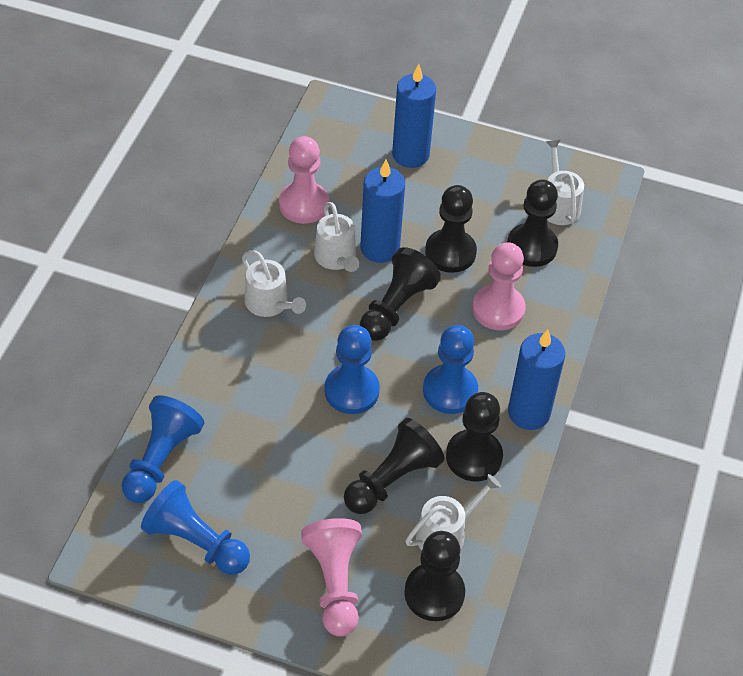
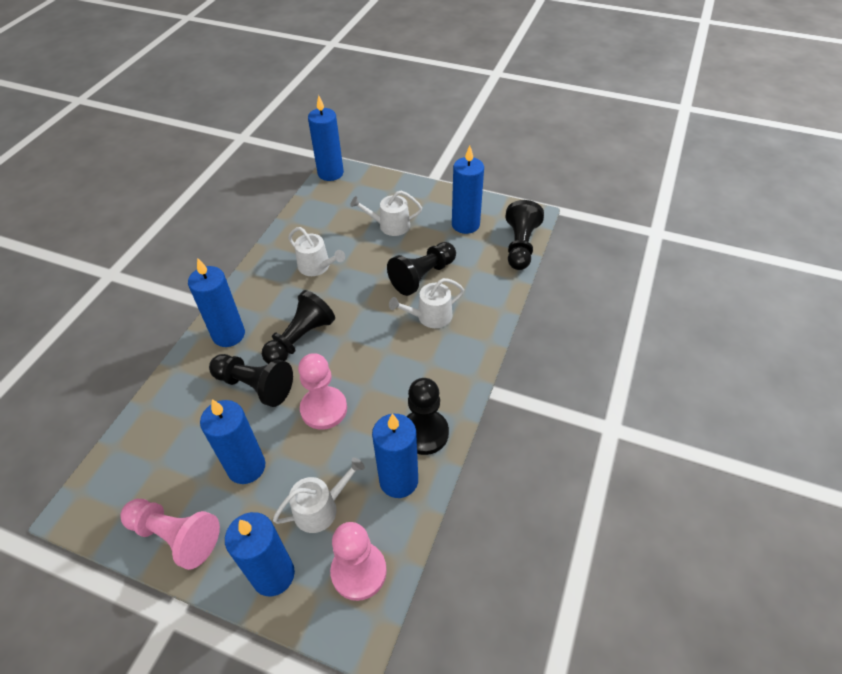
black pawn: [344,418,445,514] [360,247,441,341] [404,531,465,621] [425,185,477,273] [446,392,503,481] [507,179,558,267] = 6 -> [209,354,293,407] [262,290,335,364] [387,242,456,296] [407,378,449,455] [505,200,544,270] = 5
blue candle: [360,160,405,263] [392,64,436,168] [508,329,565,430] = 3 -> [188,258,245,347] [200,399,265,484] [225,512,295,596] [308,95,344,181] [372,414,418,498] [452,146,484,234] = 6
blue pawn: [122,395,205,503] [141,480,250,575] [324,325,380,414] [423,325,478,414] = 4 -> none = 0

